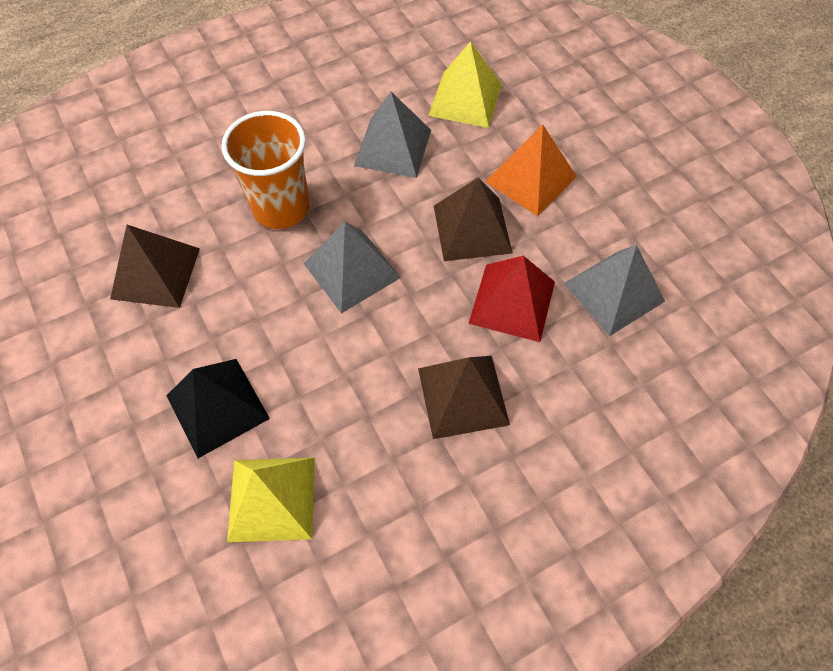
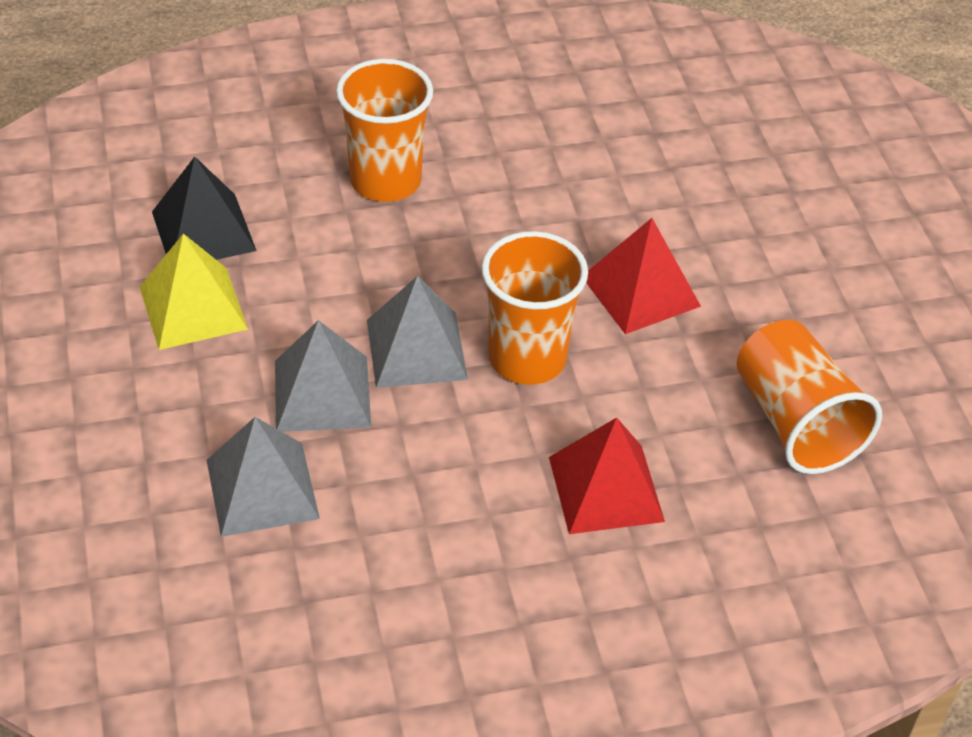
brown pyramid: [110,225,200,308] [418,356,510,439] [434,177,512,261] = 3 -> none = 0
orange cup: [222,111,310,229] = 1 -> [336,59,433,202] [482,231,588,385] [736,320,882,474] = 3
orange pyramid: [485,124,577,216] = 1 -> none = 0
red pyramid: [468,255,555,342] = 1 -> [549,418,665,534] [586,218,701,334] = 2
yellow pyramid: [227,458,315,542] [428,41,502,128] = 2 -> [140,234,248,350] = 1

